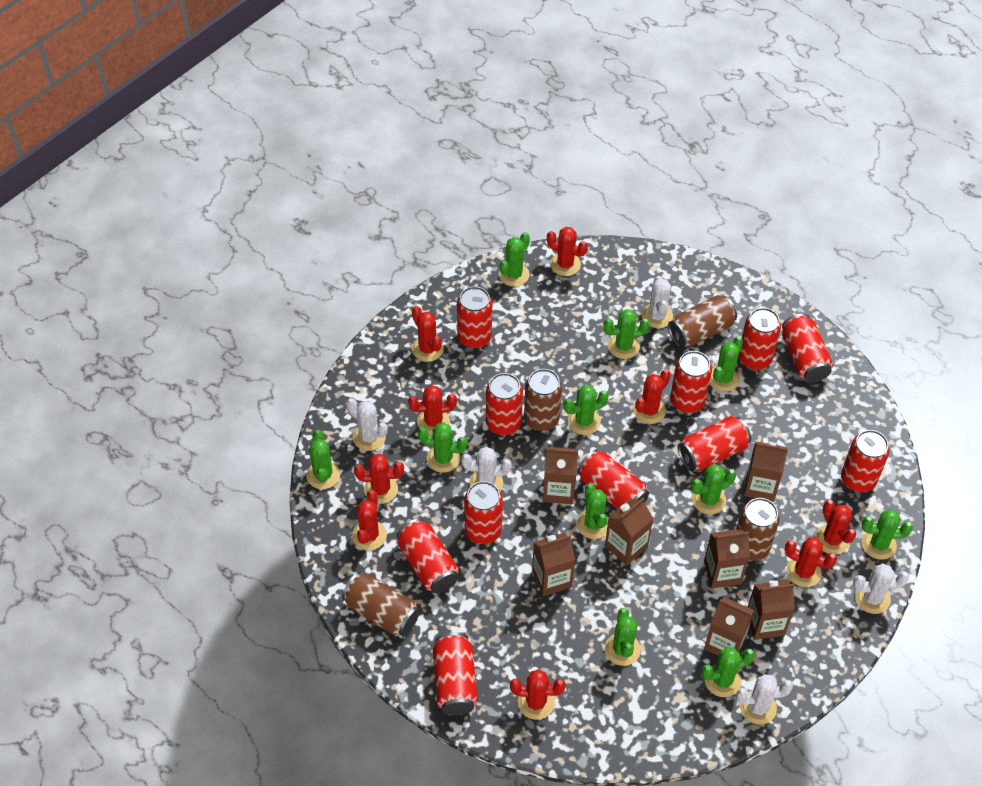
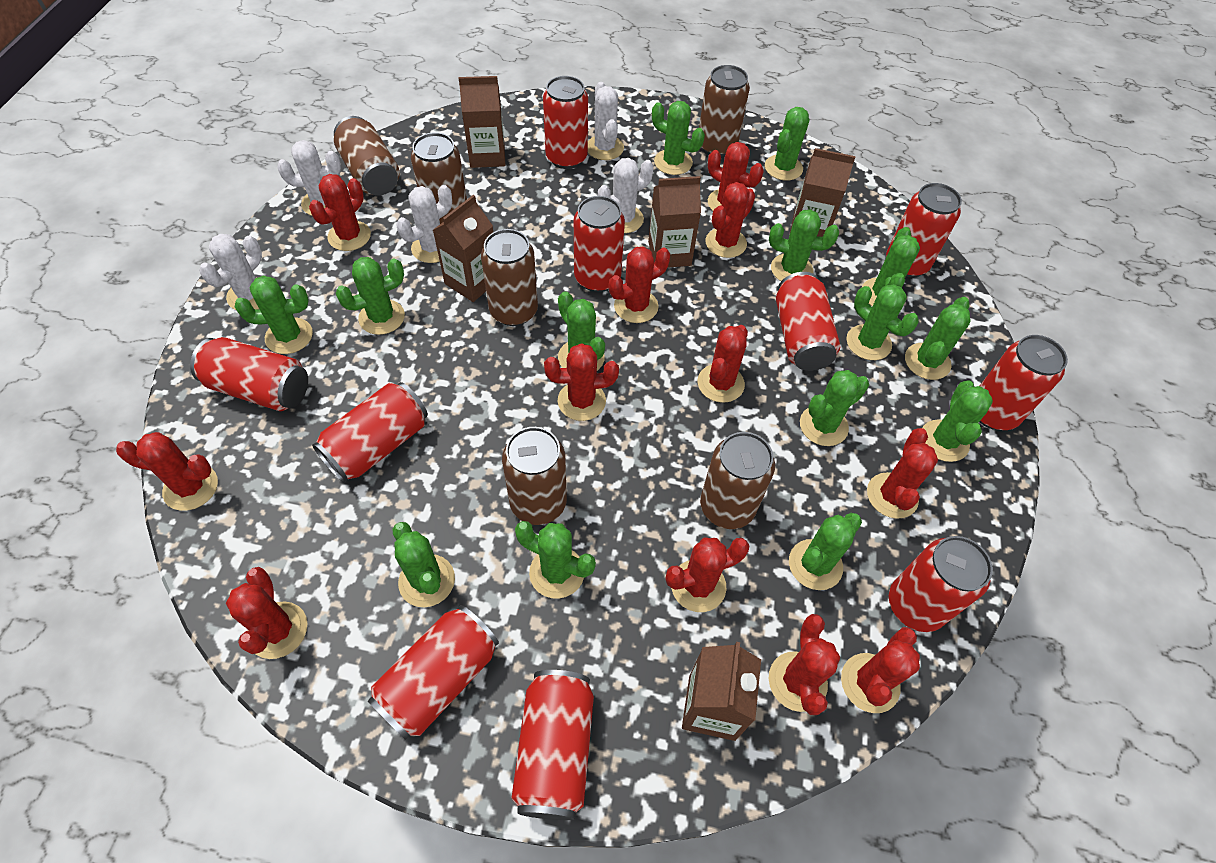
brown can: [342,572,420,636] [524,369,562,431] [668,295,737,348] [736,498,780,561] = 4 -> [334,116,400,196] [411,132,467,224] [481,229,538,326] [502,427,567,525] [699,65,750,157] [700,432,775,529] = 6
brown carton: [532,533,575,596] [543,447,578,504] [605,498,654,565] [704,529,750,588] [704,597,755,656] [744,441,788,502] [748,580,795,640] = 7 -> [433,195,493,302] [459,76,505,168] [648,176,701,268] [682,642,761,741] [789,148,856,237] = 5
green cactus: [306,430,340,489] [418,422,468,473] [499,232,530,287] [564,385,609,435] [576,484,608,539] [603,309,650,359] [605,608,641,666] [691,465,736,514] [701,647,755,697] [709,336,744,392] [862,509,913,560] = 11 -> [235,276,313,354] [336,257,405,335] [392,522,455,607] [515,521,596,599] [558,291,605,371] [652,101,705,175] [765,107,810,181] [769,209,839,281] [789,513,862,590] [800,370,869,446] [846,284,919,360] [862,227,920,306] [905,297,971,380] [922,380,993,462] = 14
red cactus: [352,490,387,550] [354,454,404,504] [408,386,457,435] [412,306,444,362] [510,669,565,720] [547,227,588,276] [633,369,671,424] [784,537,837,587] [815,500,857,555] = 9 -> [116,432,218,511] [226,567,307,659] [309,174,371,251] [544,343,619,421] [609,246,670,323] [665,537,749,612] [698,325,748,403] [705,182,755,258] [708,142,764,211] [769,614,840,715] [841,627,920,713] [867,428,938,519] = 12
red can: [397,519,459,593] [433,632,478,715] [457,286,492,349] [464,481,503,544] [486,373,523,435] [577,449,649,509] [670,351,712,413] [678,416,751,471] [738,308,781,370] [782,314,833,382] [841,430,889,493] = 11 -> [190,337,308,411] [312,382,428,482] [368,605,499,740] [511,670,594,820] [543,76,588,169] [574,196,625,292] [776,272,840,371] [886,183,962,277] [889,536,993,632] [979,335,1068,430] = 10

